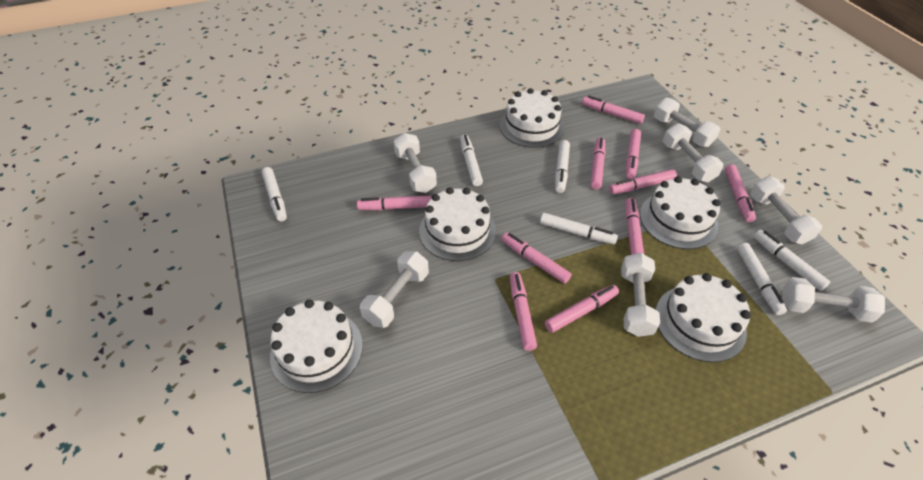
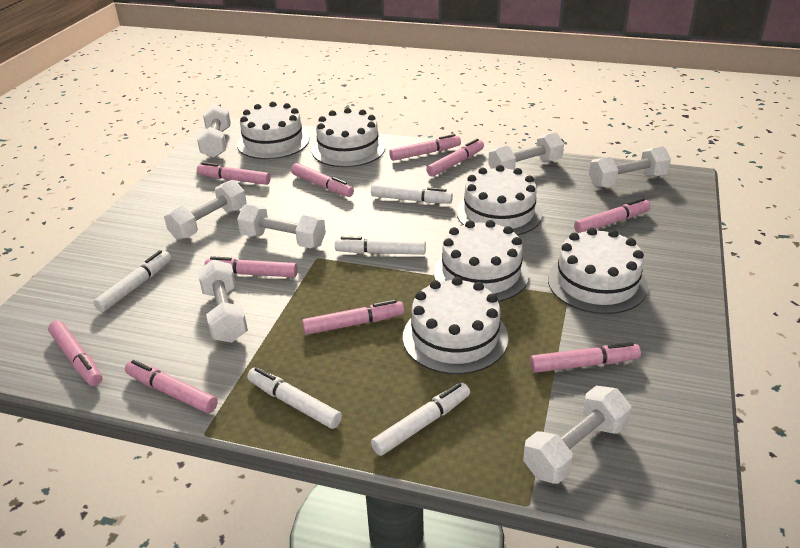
white cake: [270,299,363,393] [419,187,496,261] [500,88,565,148] [640,176,721,249] [656,273,751,362] = 5 -> [237,102,309,159] [312,108,385,167] [403,277,509,374] [434,220,529,302] [457,165,542,236] [548,228,648,314] = 6
white marker: [262,167,287,221] [460,134,483,186] [540,213,618,245] [555,140,570,193] [737,243,787,315] [753,230,830,291] = 6 -> [94,250,171,312] [247,367,342,429] [335,236,426,255] [371,184,453,203] [371,383,470,456] = 5

